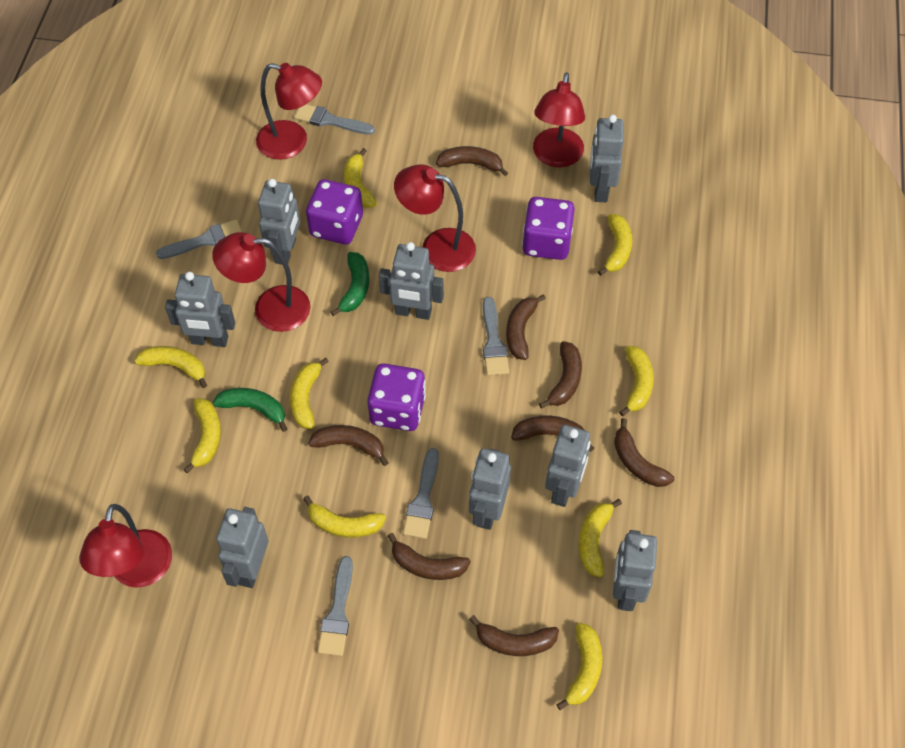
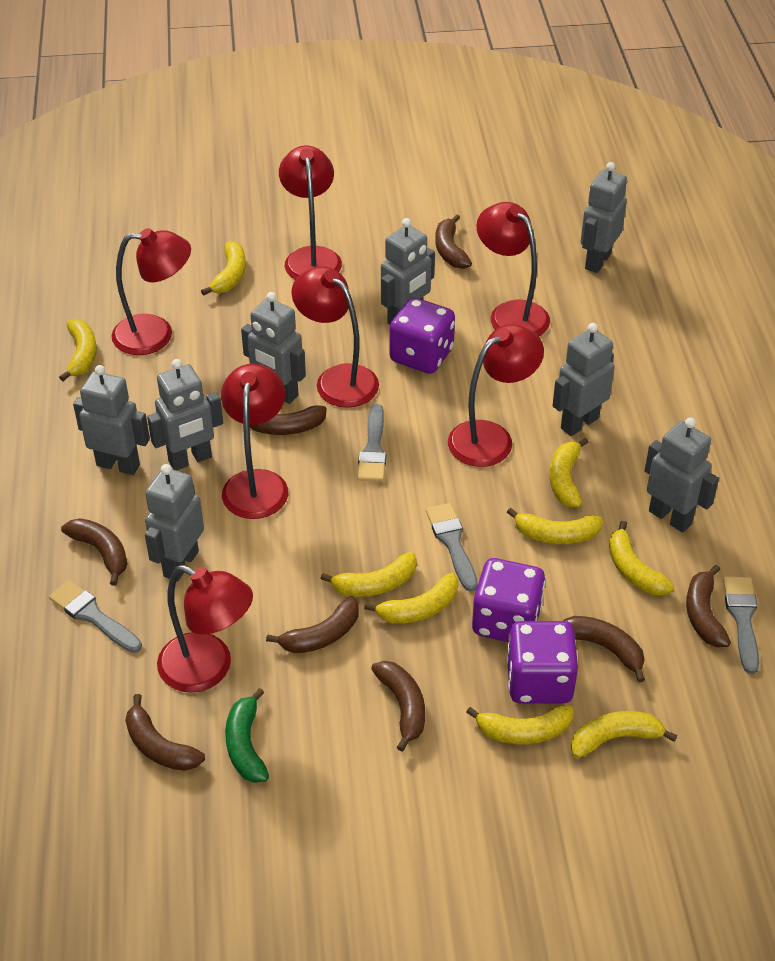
green banana: [213,388,288,432] [331,252,369,316] = 2 -> [225,688,269,783] = 1
grey brush: [156,219,242,259] [294,104,375,135] [318,556,353,656] [403,448,439,539] [483,297,509,376] = 5 -> [49,580,142,653] [357,404,386,482] [426,503,478,592] [723,577,759,674] = 4
red lamp: [79,504,172,588] [212,232,311,332] [256,63,322,160] [394,164,476,272] [533,72,585,167] = 5 -> [112,228,191,355] [157,565,253,693] [221,364,288,519] [279,146,342,280] [291,267,379,408] [448,324,544,467] [476,202,550,336] = 7

